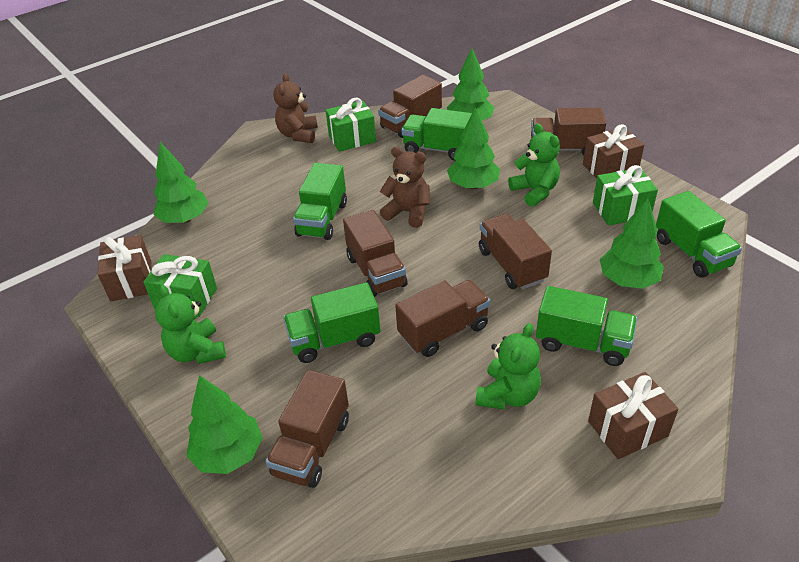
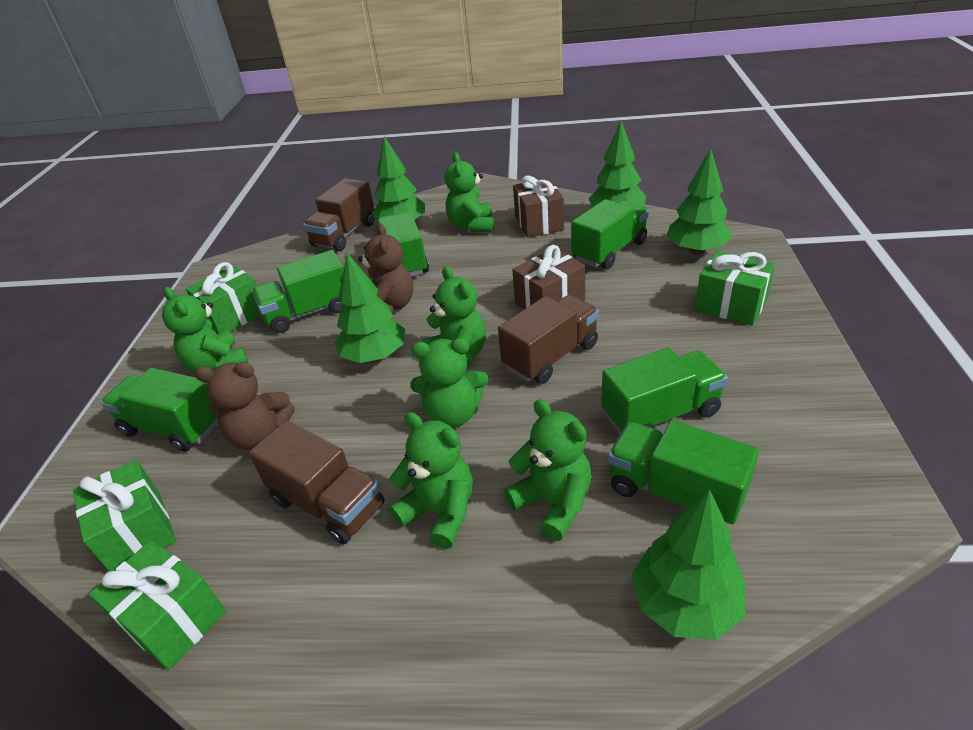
brown gift: [98,235,152,302] [583,124,644,178] [588,372,678,459] = 3 -> [512,245,585,309] [513,175,564,238] = 2
brown truck: [266,370,349,488] [343,210,408,297] [378,75,442,138] [395,280,490,357] [479,214,552,290] [531,108,606,156] = 6 -> [249,421,385,544] [303,178,375,251] [498,295,599,384] = 3
green gift: [144,254,217,317] [326,97,376,152] [593,165,658,225] = 3 -> [73,460,176,571] [89,540,226,670] [186,262,261,334] [695,251,775,326] = 4
green teddy bear: [155,285,226,364] [475,323,541,410] [508,123,560,207] = 3 -> [162,287,249,372] [389,412,473,549] [410,338,488,428] [423,266,486,366] [445,153,494,232] [504,399,592,541] = 6
green truck: [283,282,381,363] [293,163,347,240] [402,108,472,161] [536,286,637,366] [656,191,742,278] = 5 -> [101,368,219,452] [252,250,344,333] [377,212,429,277] [571,199,649,269] [601,347,728,434] [608,420,759,524] = 6

